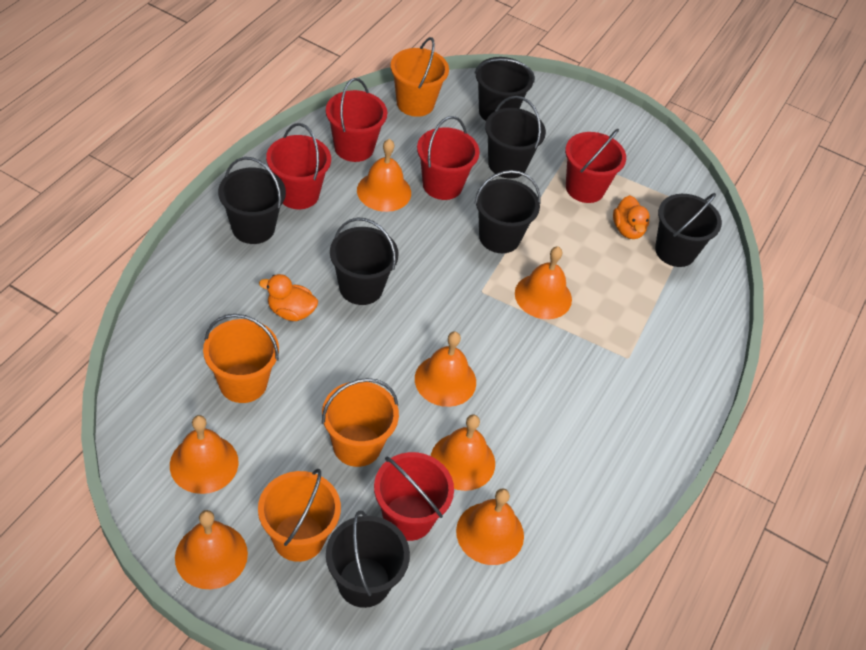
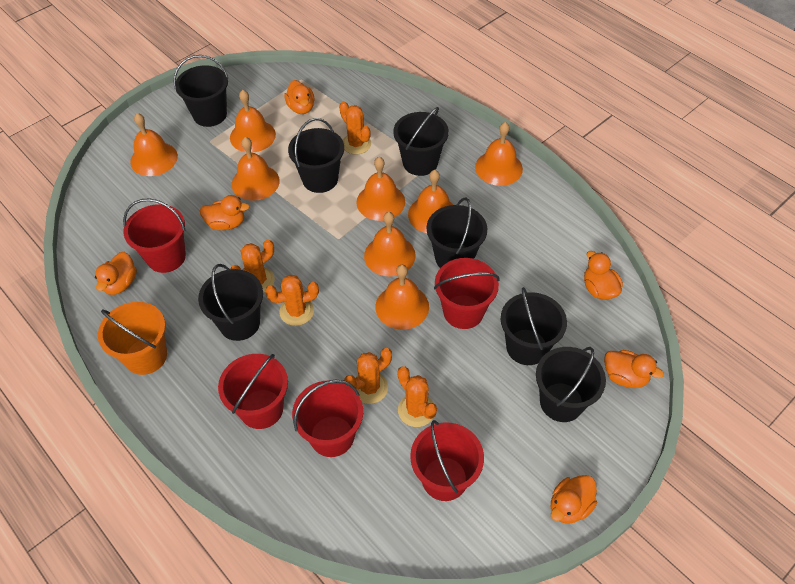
orange bell: [170,415,239,494] [175,510,248,589] [357,139,411,212] [415,332,476,407] [431,414,495,491] [456,488,524,565] [515,246,572,319] = 7 -> [130,113,178,176] [230,90,276,153] [232,137,280,201] [356,157,405,221] [364,212,416,276] [375,265,429,330] [408,170,453,233] [475,122,523,186] = 8
orange bucket: [203,314,279,403] [258,469,341,562] [322,378,399,467] [390,37,449,117] = 4 -> [98,302,167,375] = 1
orange cactus: none = 0 -> [230,239,275,293] [265,275,319,326] [339,101,371,154] [344,348,392,404] [397,366,437,427] = 5
orange duck: [259,274,318,321] [613,195,649,239] = 2 -> [95,252,137,295] [200,195,250,230] [284,80,314,114] [551,475,597,524] [584,251,623,300] [604,350,664,388] = 6

